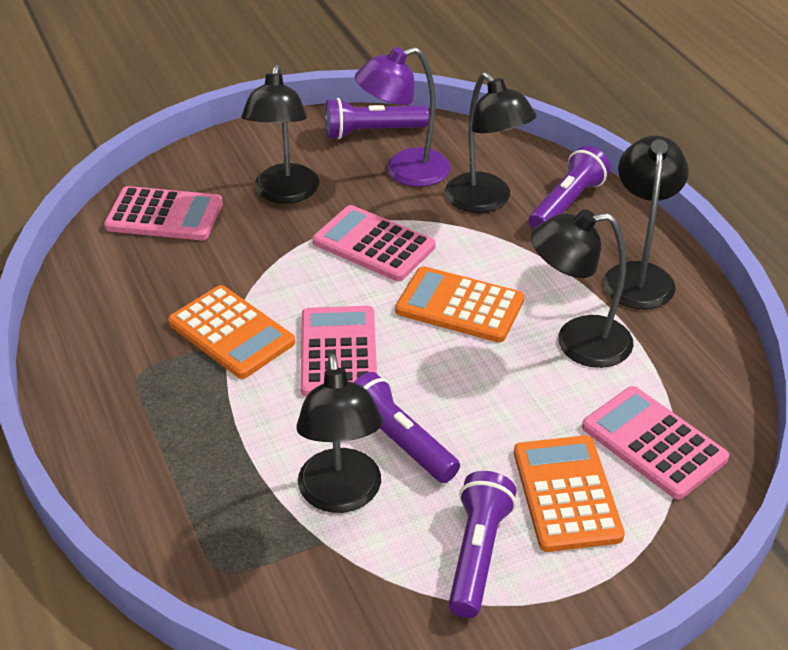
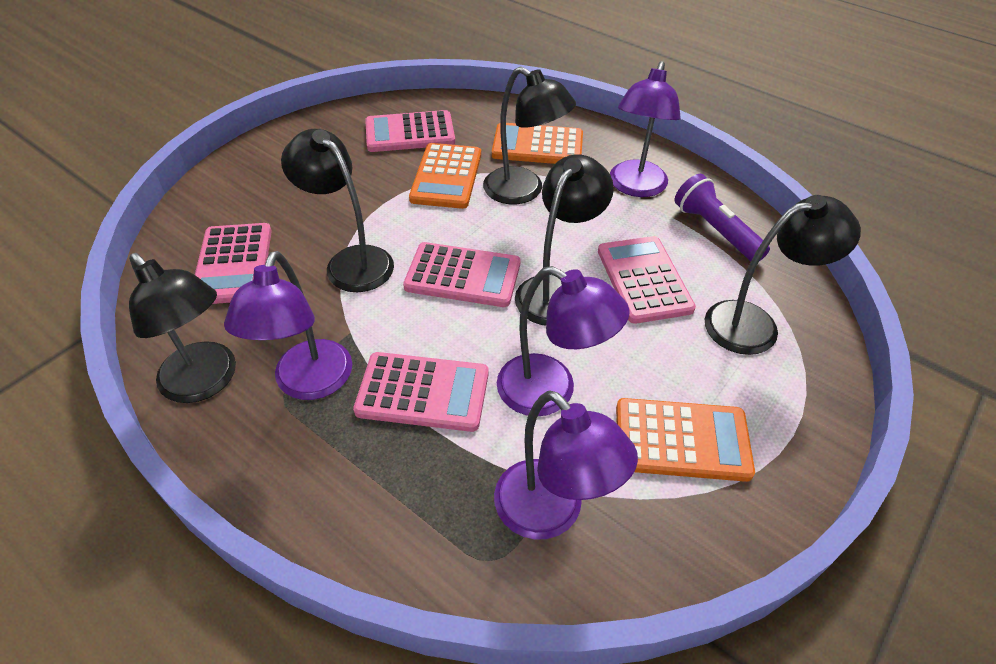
pink calculator: [104,186,223,240] [300,306,377,396] [313,205,435,281] [582,386,729,500] = 4 -> [195,223,272,304] [353,352,489,432] [365,110,455,152] [403,242,521,307] [598,236,696,324] = 5
purple flashlight: [325,98,429,139] [353,372,460,483] [448,471,516,618] [529,145,611,229] = 4 -> [675,174,770,261] = 1
purple lamp: [355,47,451,187] = 1 -> [224,251,352,400] [494,391,638,540] [497,266,630,416] [610,61,681,197] = 4

